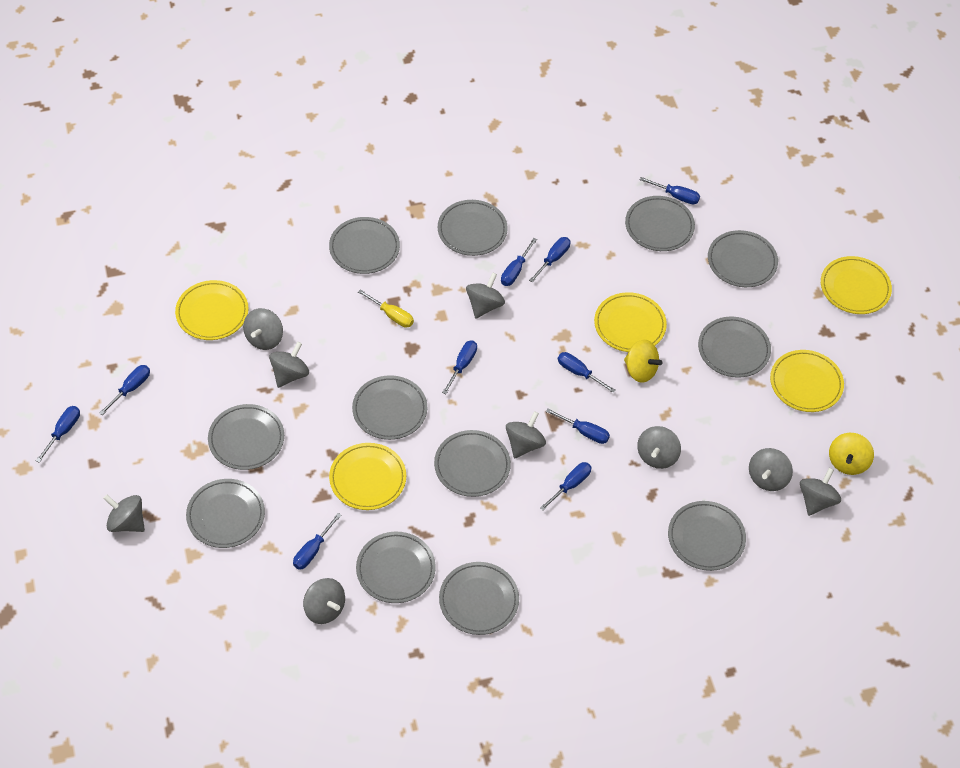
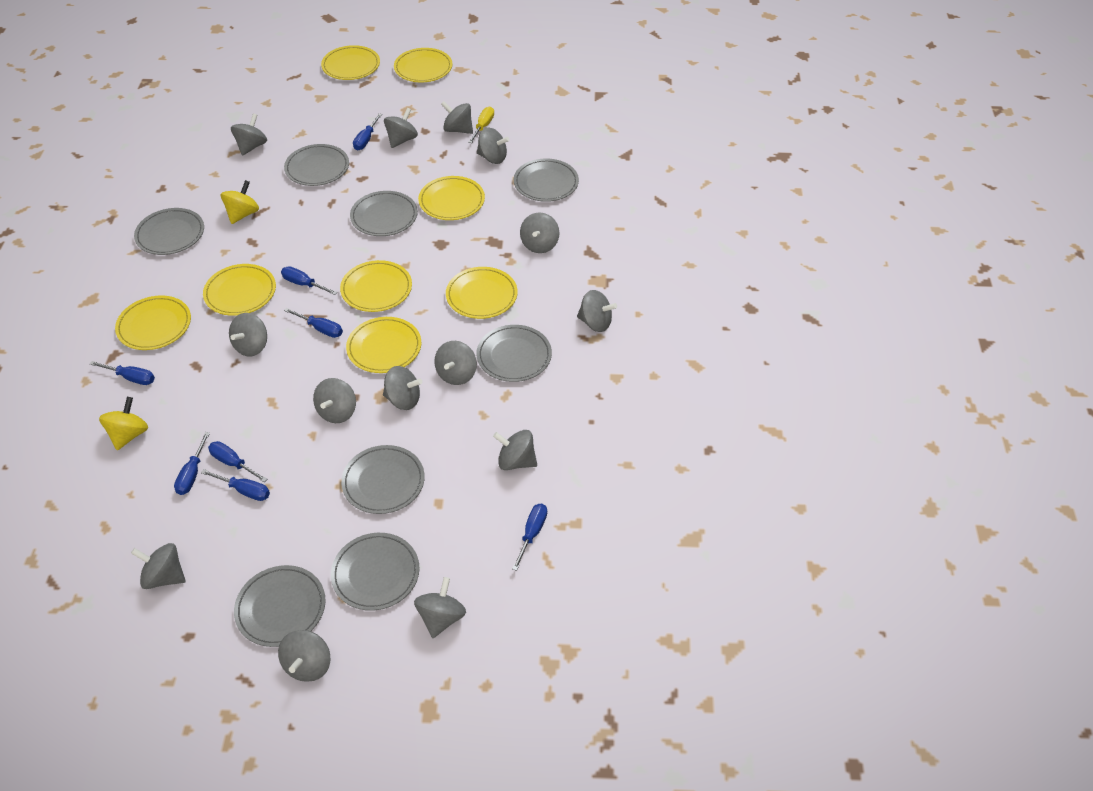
blue screwdriver: [36,406,80,463] [99,365,150,415] [293,513,341,570] [442,341,477,394] [501,238,537,286] [529,237,570,282] [540,462,592,511] [546,409,610,444] [558,352,615,393] [640,177,700,204] = 10 -> [90,361,155,385] [174,432,210,495] [201,469,270,501] [208,441,267,482] [281,266,337,295] [284,308,343,338] [353,113,382,150] [512,504,547,571] = 8
grey plate: [186,479,265,548] [208,404,284,470] [329,217,400,274] [352,375,427,440] [356,532,436,603] [434,430,511,497] [438,200,508,256] [439,562,519,635] [625,196,695,251] [668,501,746,571] [698,317,771,378] [708,230,778,287] = 12 -> [134,208,204,255] [234,565,325,647] [284,144,349,186] [331,533,419,611] [341,445,425,514] [350,191,418,236] [476,325,552,382] [514,158,579,202] = 8
grey spinning top: [103,495,145,532] [243,308,283,350] [269,342,309,388] [303,578,345,624] [466,272,505,318] [506,411,546,459] [637,426,681,469] [749,448,793,491] [800,468,841,516] = 9 -> [131,543,186,589] [229,313,267,356] [231,114,267,156] [278,630,330,682] [313,378,356,423] [383,366,422,410] [384,108,418,148] [414,577,466,638] [434,341,477,385] [441,101,473,134] [477,127,509,164] [493,430,537,470] [520,212,559,253] [577,290,617,332] = 14
yellow plate: [175,280,249,340] [329,443,406,510] [594,292,667,352] [770,350,844,412] [821,256,892,314] = 5 -> [115,296,191,350] [203,264,276,316] [321,45,380,80] [340,260,412,312] [346,317,421,373] [394,48,452,82] [418,176,485,220] [446,267,518,319] = 8

